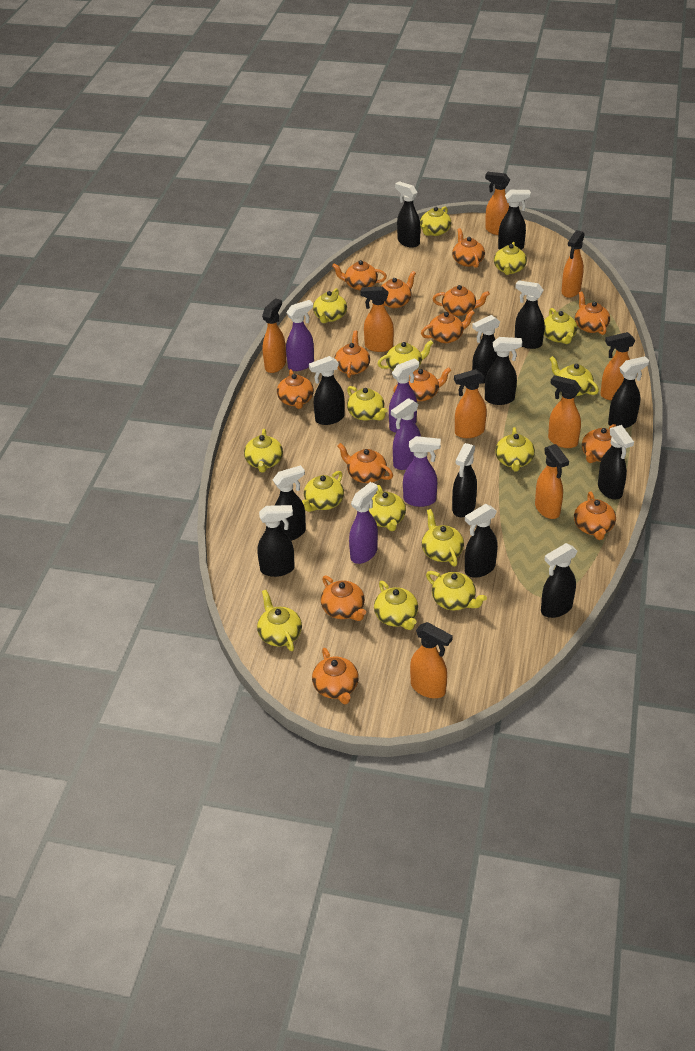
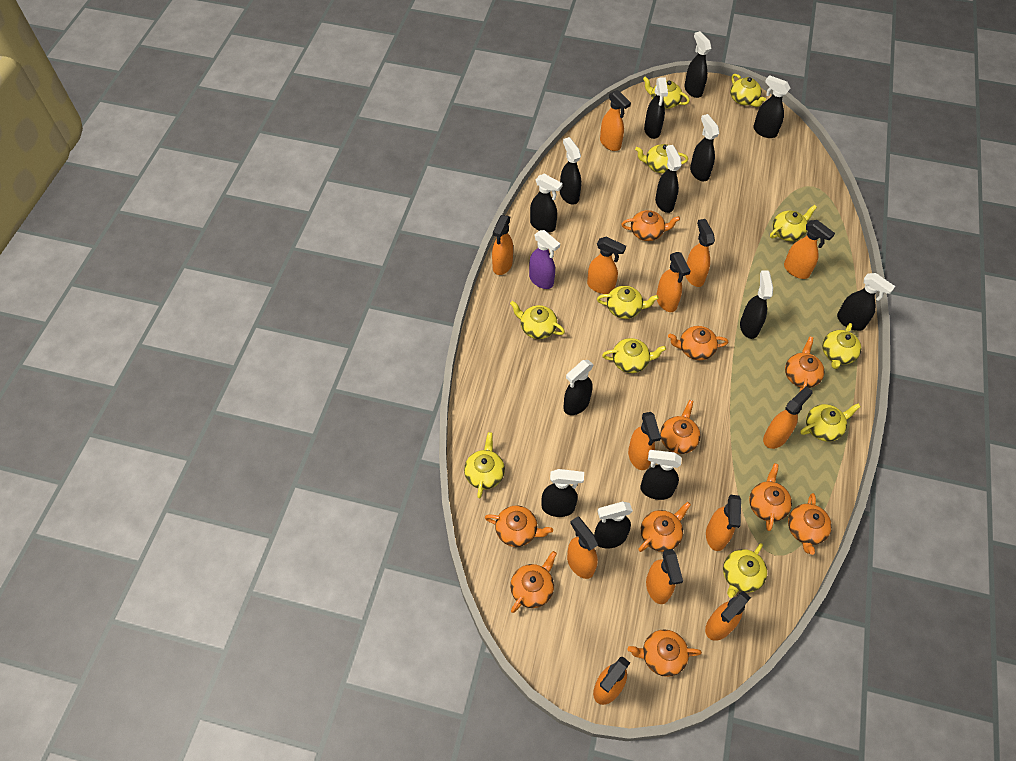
orange spray bottle: [262,298,286,373] [361,287,394,352] [410,622,453,698] [454,369,487,438] [485,172,510,235] [535,444,569,519] [548,375,581,448] [561,230,585,298] [601,332,635,400] = 9 -> [492,215,513,275] [567,517,598,579] [587,237,626,294] [593,657,630,705] [600,90,631,151] [628,412,661,470] [646,549,683,604] [656,252,691,312] [685,219,715,287] [705,591,751,641] [706,495,741,551] [763,386,813,449] [784,220,835,279] = 13
orange teapot: [277,369,314,409] [312,648,359,704] [321,576,366,621] [332,260,387,291] [334,331,370,378] [337,443,393,483] [381,271,416,308] [393,367,451,401] [421,310,475,343] [433,285,490,316] [452,228,485,268] [574,492,616,540] [575,291,610,335] [582,424,616,463] = 14 -> [485,506,553,547] [510,551,557,613] [621,210,680,241] [628,629,702,677] [638,502,691,552] [660,400,701,454] [668,326,728,360] [749,463,792,531] [785,336,824,391] [788,493,832,555] = 10
purple spray bottle: [286,300,314,371] [349,482,378,564] [389,358,419,433] [391,398,421,470] [403,436,441,507] = 5 -> [529,230,560,289] = 1
yellow teapot: [244,429,283,473] [257,590,302,651] [302,471,344,512] [313,288,347,323] [347,386,388,421] [369,485,406,531] [374,581,418,630] [377,340,433,371] [420,207,451,236] [422,509,464,566] [426,571,487,610] [494,242,527,275] [495,427,535,471] [544,308,577,344] [549,356,599,396] = 15 -> [464,432,505,498] [510,301,565,339] [597,286,659,319] [602,338,666,373] [635,144,688,173] [643,77,690,109] [723,543,767,598] [730,74,766,107] [770,205,817,241] [800,403,861,442] [822,323,861,369] = 11

